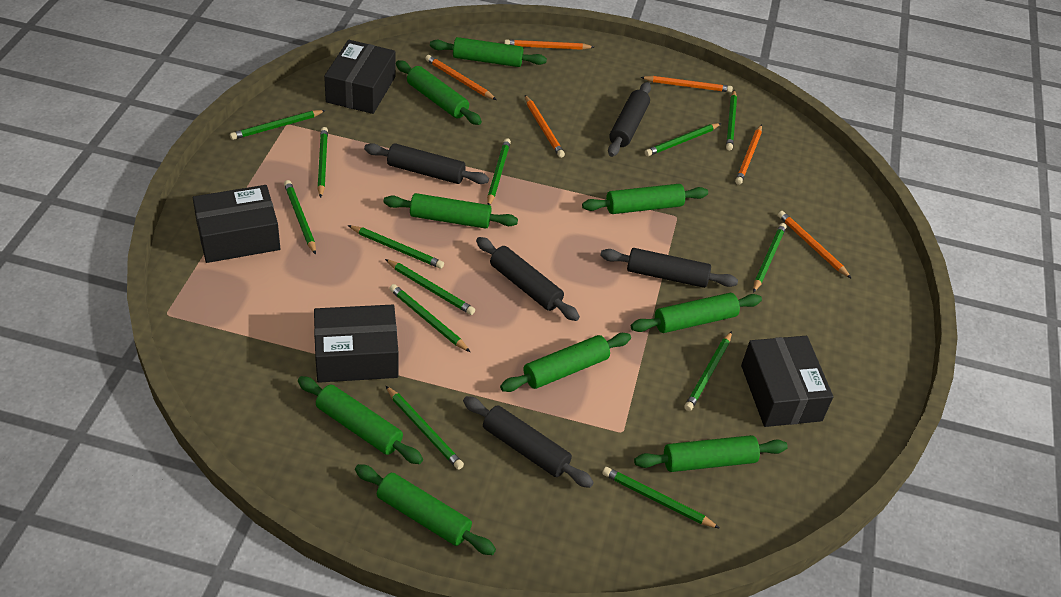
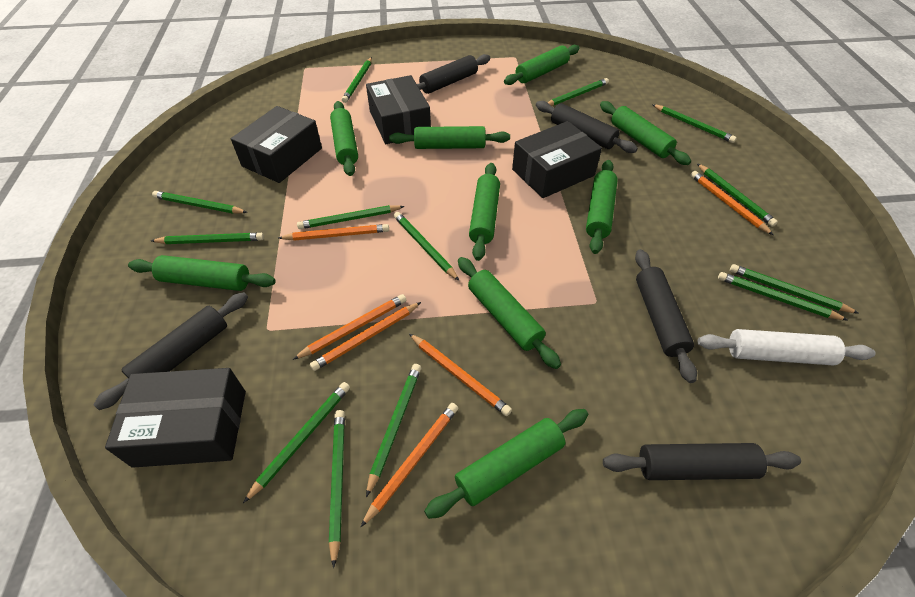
white rolling pin: none = 0 -> [698,329,876,366] = 1

